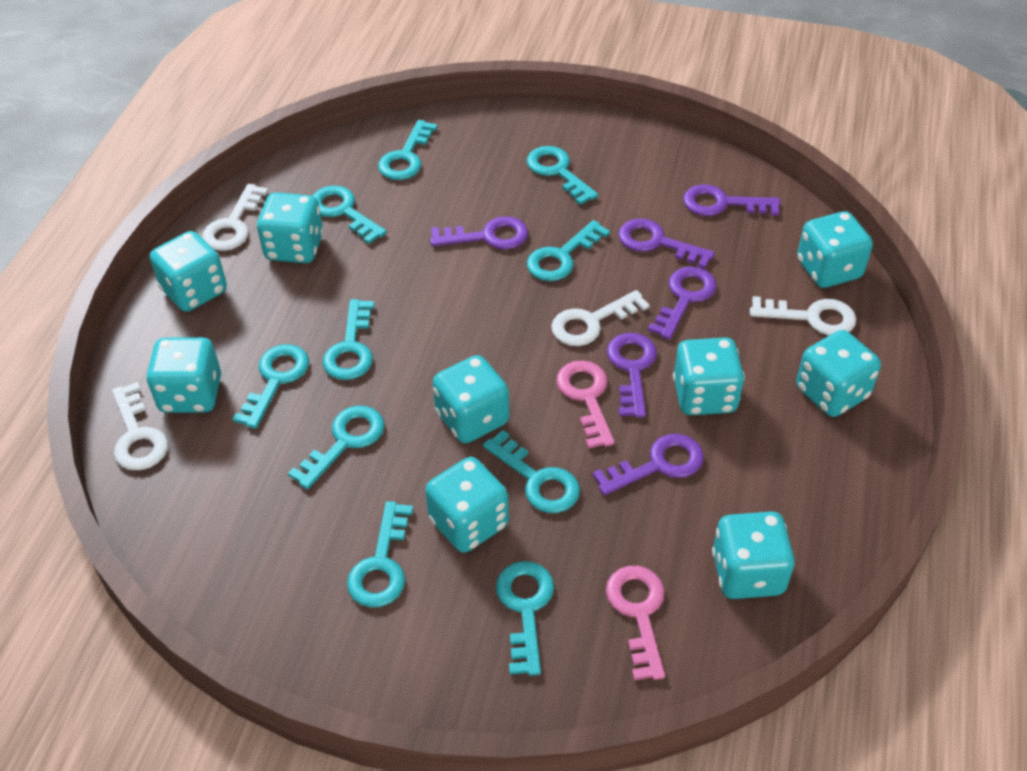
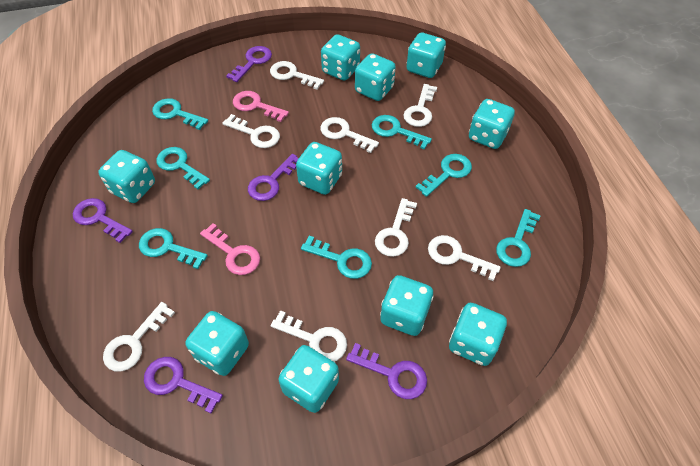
purple key: [430,216,528,250] [592,433,704,495] [607,333,657,418] [618,218,715,269] [648,266,717,340] [683,184,780,216] = 6 -> [73,198,133,243] [144,357,223,413] [226,46,272,82] [248,154,299,201] [346,343,427,399] = 5
turquoise dice: [146,337,221,413] [150,231,227,312] [257,192,324,263] [425,457,509,553] [433,355,509,443] [673,337,745,415] [712,511,795,599] [796,330,881,417] [797,211,873,288] = 9 -> [98,150,155,203] [185,311,249,376] [278,345,339,413] [296,142,342,195] [321,34,360,81] [355,53,396,101] [380,275,434,336] [406,33,446,78] [449,303,507,366] [469,99,515,149] = 10
turquoise key: [233,344,309,429] [288,406,384,489] [313,186,387,244] [322,299,374,380] [347,501,413,608] [378,120,437,180] [483,430,580,513] [496,561,554,676] [527,146,598,205] [527,220,610,281] = 10 -> [139,228,208,269] [152,98,208,130] [156,147,210,189] [301,236,372,279] [372,115,432,150] [416,154,472,197] [496,209,541,267] = 7
white key: [112,382,168,470] [202,184,268,251] [551,290,650,346] [750,296,856,335] = 4 -> [103,302,175,371] [222,114,280,148] [270,61,324,90] [271,310,347,362] [321,117,379,153] [375,198,417,257] [403,84,437,127] [428,235,501,281] = 8

